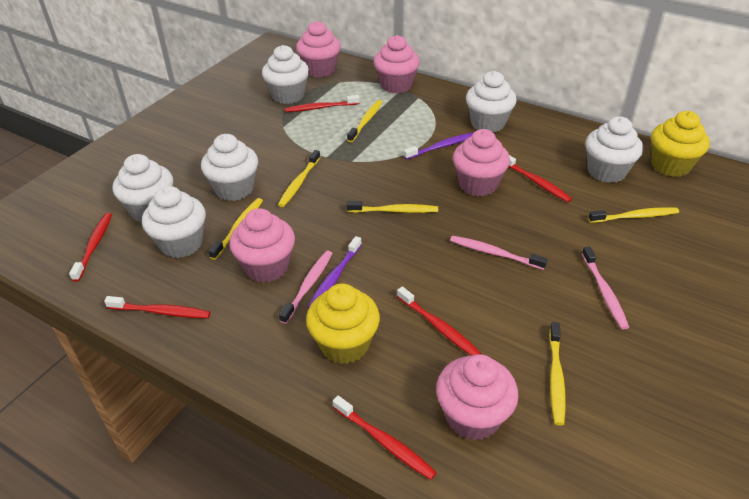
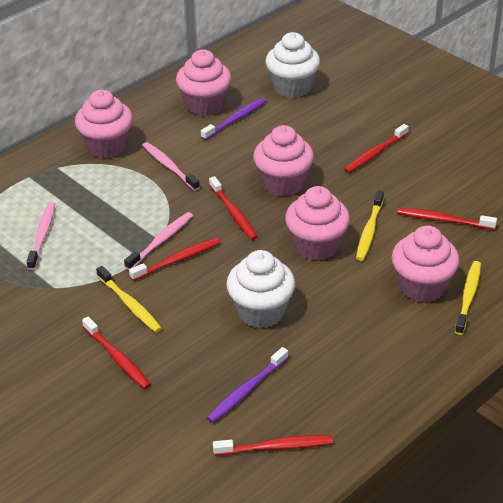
white cupcake: [113,154,173,222] [142,186,206,258] [201,134,258,201] [262,45,309,104] [466,71,517,132] [586,116,643,183] = 6 -> [226,250,295,328] [266,32,320,98] = 2
yellow cupcake: [306,284,380,364] [651,111,710,177] = 2 -> none = 0
yellow toothbrush: [208,198,263,260] [278,150,320,207] [347,100,382,142] [347,201,438,213] [549,322,566,426] [588,207,679,223] = 6 -> [96,266,162,333] [356,191,384,261] [455,261,481,335] = 3

